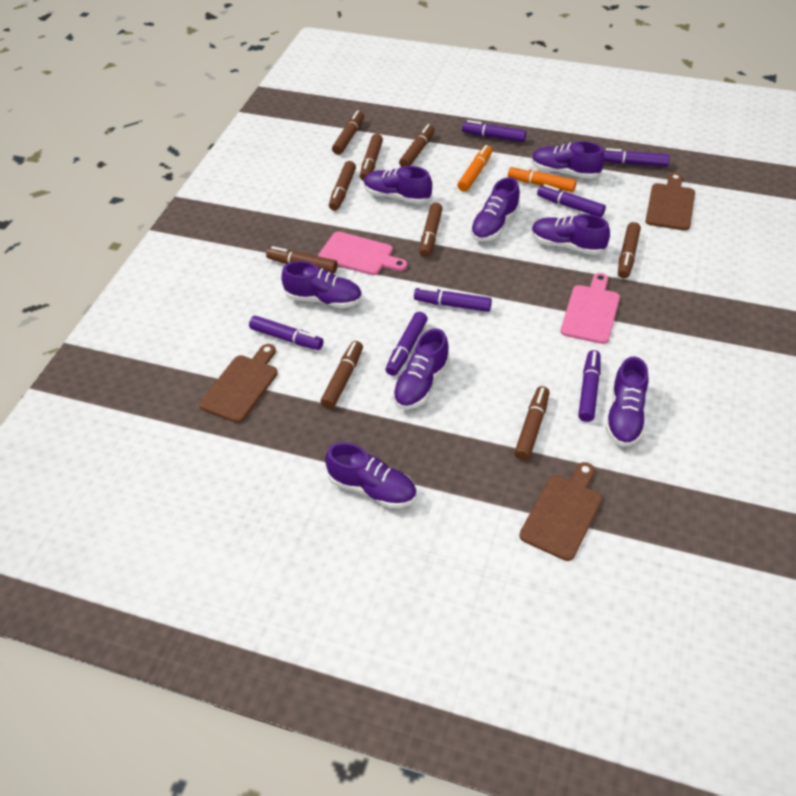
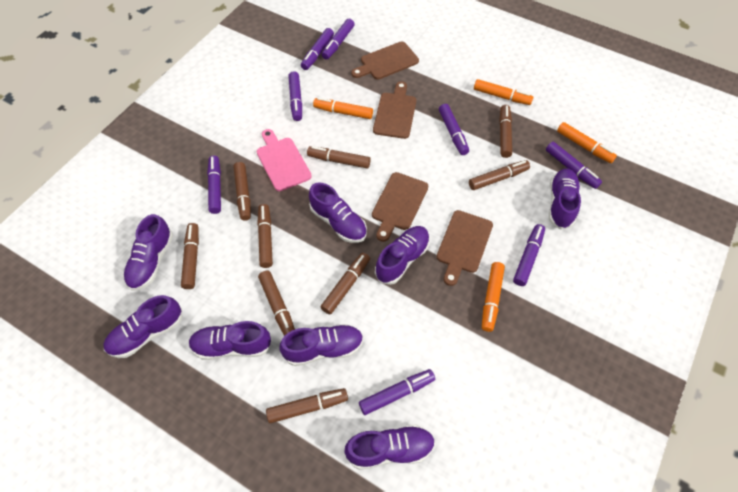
brown cutting board: [199,344,278,423] [519,462,602,561] [646,173,695,231] = 3 -> [351,41,419,79] [372,172,428,242] [373,81,416,139] [437,210,493,286] = 4
orange marker: [458,145,492,192] [508,166,576,192] = 2 -> [313,98,373,119] [474,79,534,105] [482,262,505,332] [557,122,617,163] = 4
pink cutting board: [318,232,407,275] [561,273,620,344] = 2 -> [257,129,312,191] = 1
purple marker: [249,316,323,350] [386,312,427,376] [414,287,492,312] [462,120,527,142] [537,184,606,217] [578,350,601,422] [603,148,670,167] = 7 -> [207,156,221,214] [288,71,302,121] [301,28,334,70] [322,19,355,60] [359,369,435,415] [439,104,469,155] [513,224,545,286] [546,142,602,189] = 8

